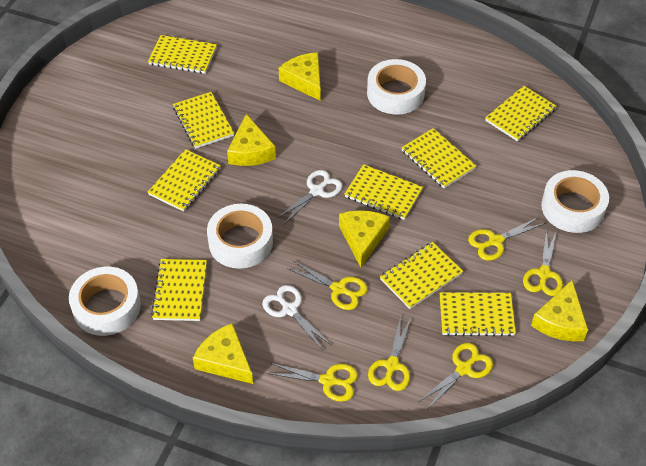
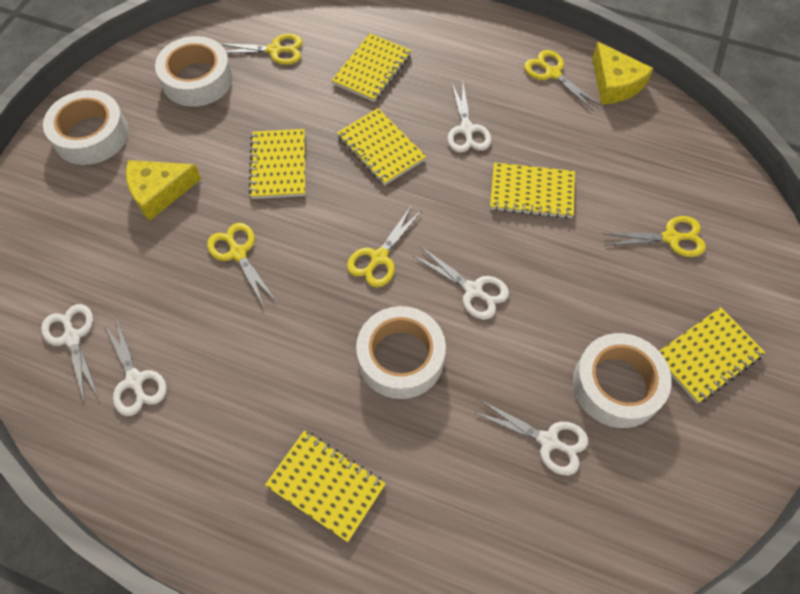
white scissors: [262,285,331,350] [276,170,343,225] = 2 -> [41,304,99,404] [104,316,167,416] [413,246,509,320] [447,83,492,153] [473,400,588,475] = 5
yellow cheese: [193,323,253,384] [227,114,276,166] [279,52,321,101] [339,210,390,267] [531,280,588,341] = 5 -> [126,160,201,221] [592,42,654,104] = 2
yellow notebook: [148,35,217,74] [148,149,221,212] [151,259,207,321] [173,92,234,149] [345,164,423,220] [380,242,463,309] [401,128,476,188] [440,292,516,337] [485,86,556,142] = 9 -> [249,129,305,199] [265,430,386,542] [331,33,411,102] [337,108,426,186] [490,162,575,219] [659,307,765,403] = 6
yellow scissors: [267,363,358,402] [287,260,368,310] [368,316,412,391] [420,343,493,408] [468,217,545,261] [523,228,563,296] = 6 -> [207,223,275,307] [221,34,303,65] [347,205,422,287] [524,50,602,111] [602,216,706,257] = 5

